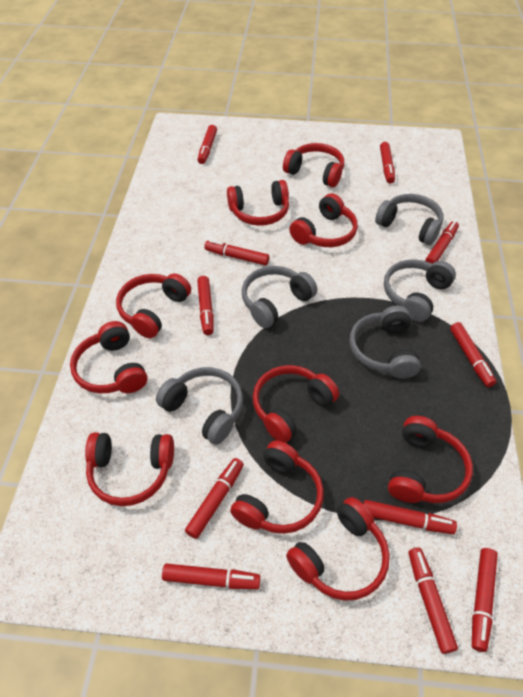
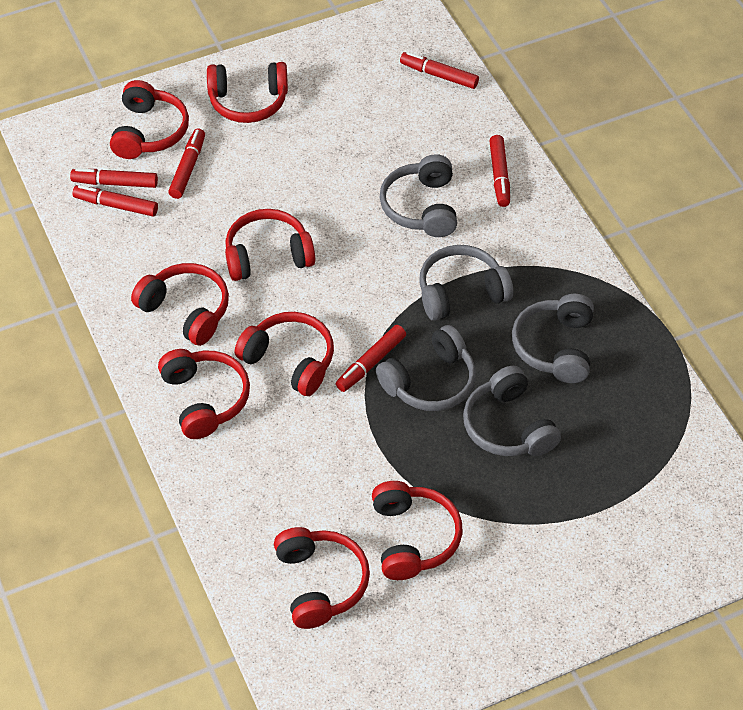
red headphones: [70,321,148,393] [85,432,174,506] [116,273,191,338] [227,180,289,226] [230,440,324,534] [253,365,339,443] [283,143,344,187] [286,497,390,601] [289,193,358,247] [388,416,473,503] = 10 -> [110,80,189,159] [131,263,229,346] [158,349,250,439] [207,62,288,123] [225,209,315,281] [235,312,334,396] [274,527,370,629] [372,481,462,580] = 8
red marker: [162,563,260,589] [185,458,244,539] [197,276,214,335] [198,125,217,164] [204,240,269,266] [364,500,457,534] [380,142,395,184] [408,548,458,654] [425,221,459,263] [450,322,496,387] [472,548,498,652] = 11 -> [70,168,158,188] [73,185,158,217] [168,128,205,199] [336,325,406,392] [400,52,479,89] [489,135,510,207] = 6

